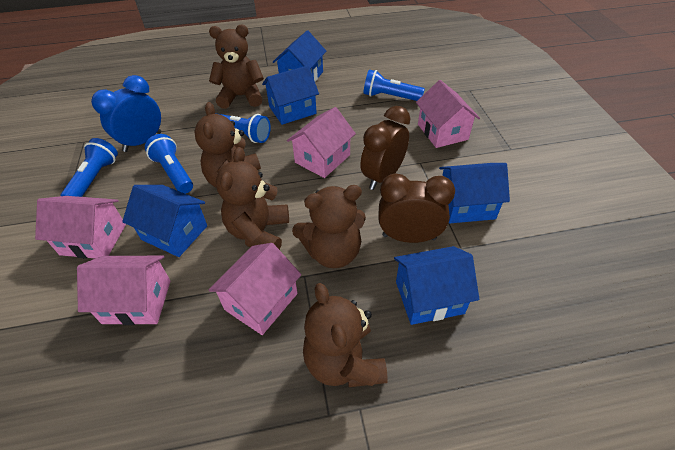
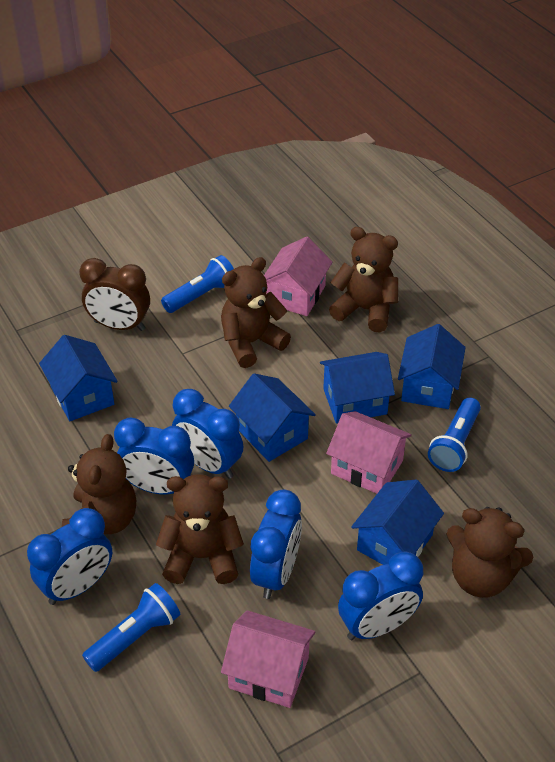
blue clock: [91,75,161,152] = 1 -> [27,508,112,605] [114,418,194,494] [172,389,243,479] [250,489,302,599] [338,551,423,640] = 5
blue flashlight: [61,138,118,197] [145,134,193,194] [215,113,271,143] [363,70,425,101] = 4 -> [82,583,180,672] [161,255,234,313] [428,397,481,472] = 3
brown clock: [360,106,410,190] [378,173,455,243] = 2 -> [79,258,150,331] = 1
pink house: [35,196,126,259] [77,256,171,325] [209,243,301,335] [287,107,356,178] [416,80,480,148] = 5 -> [221,610,316,708] [264,236,332,316] [326,411,412,494] = 3

